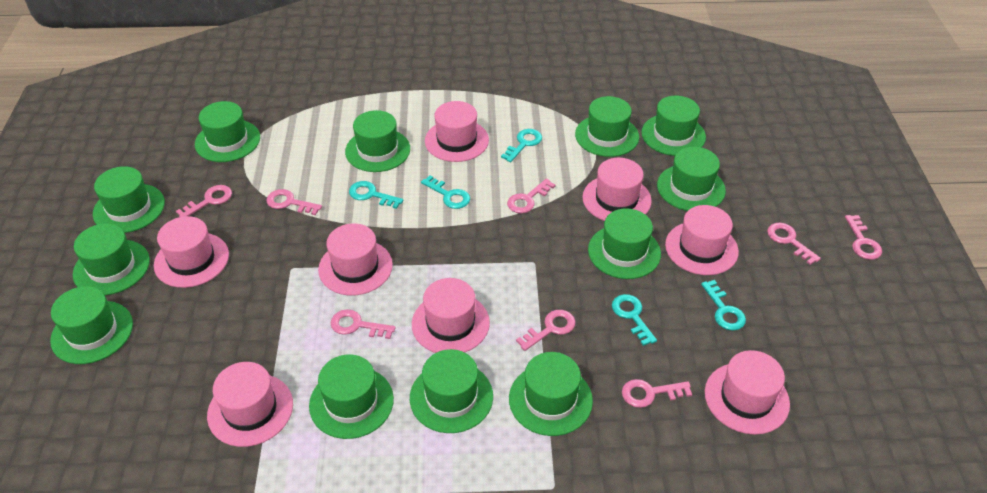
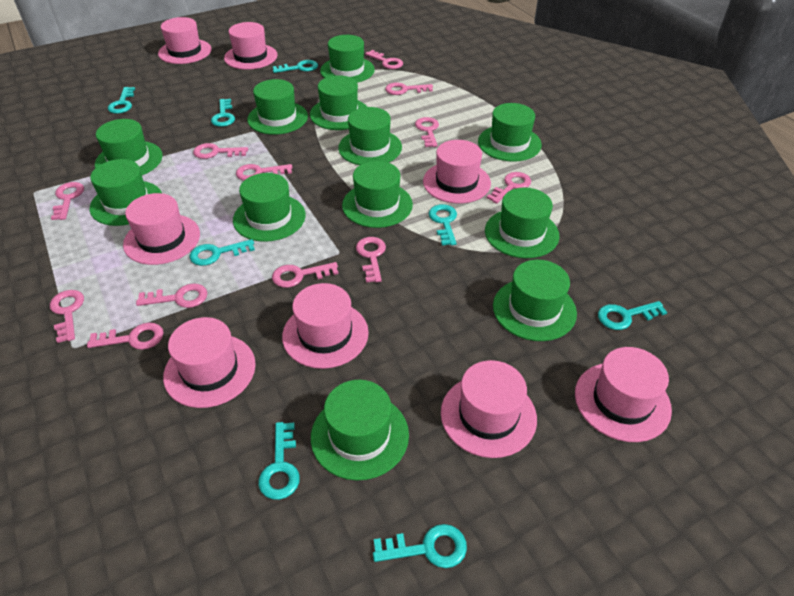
pink key: [176,185,232,217] [266,189,322,215] [330,309,396,339] [507,179,555,213] [516,310,576,351] [622,379,692,408] [767,223,821,265] [845,215,882,260] = 8 -> [50,290,84,343] [51,182,84,220] [87,322,164,350] [136,283,208,308] [193,143,248,159] [236,164,293,181] [272,262,339,288] [356,237,386,283] [365,50,403,69] [385,82,433,95] [415,117,439,147] [487,172,531,204] = 12
turquoise key: [349,181,403,209] [421,175,470,209] [501,129,542,162] [612,294,657,346] [701,280,746,331] = 5 -> [108,87,135,114] [190,239,255,266] [211,99,235,127] [258,422,300,500] [272,60,318,73] [373,524,467,568] [429,204,457,245] [598,301,667,330] = 8

